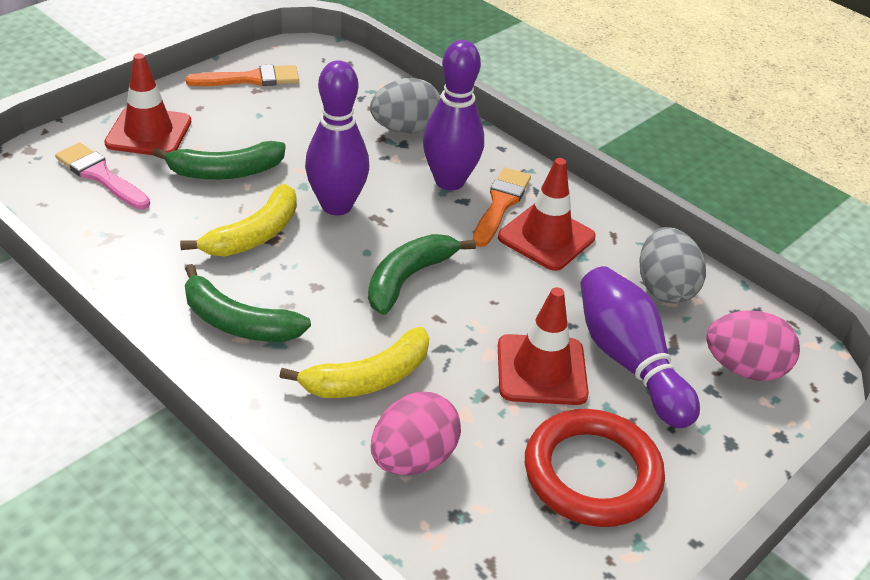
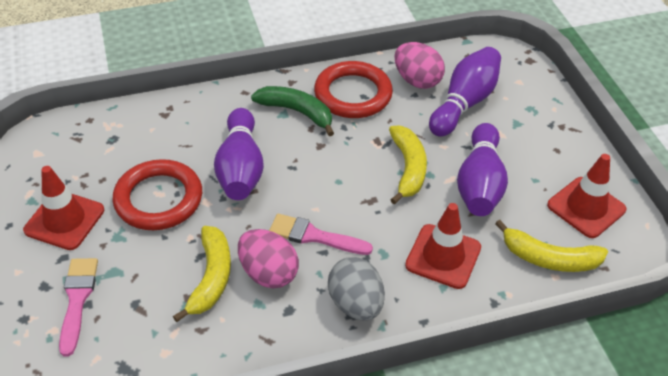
green banana: [152,141,286,180] [185,264,311,342] [368,234,476,315] = 3 -> [251,86,334,136] = 1
grey egg: [370,78,440,134] [640,227,706,304] = 2 -> [328,257,385,321] = 1
orange brush: [186,65,299,86] [473,167,531,247] = 2 -> none = 0
pink brush: [55,142,150,209] = 1 -> [59,258,98,357] [269,214,373,255] = 2
red ring: [525,409,665,527] = 1 -> [113,159,202,230] [314,61,393,118] = 2
yellow banana: [180,184,297,256] [279,327,429,398] = 2 -> [173,226,231,322] [389,126,427,204] [495,220,608,272] = 3

